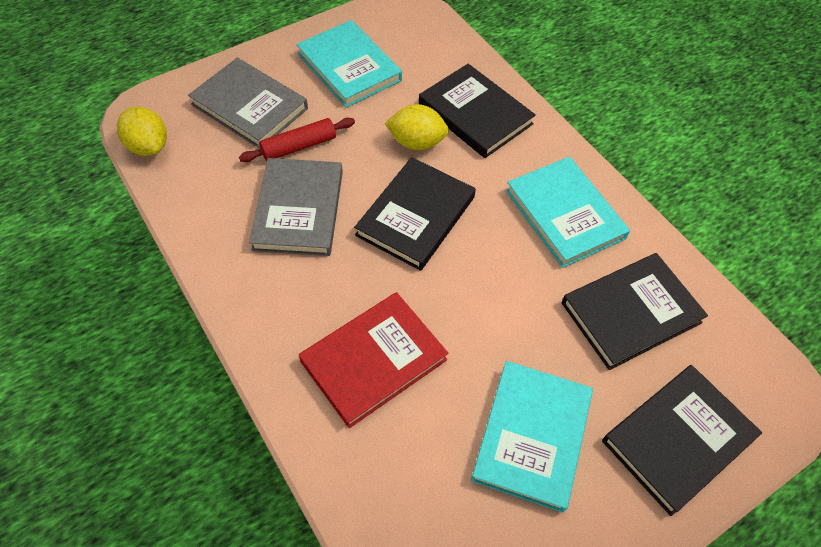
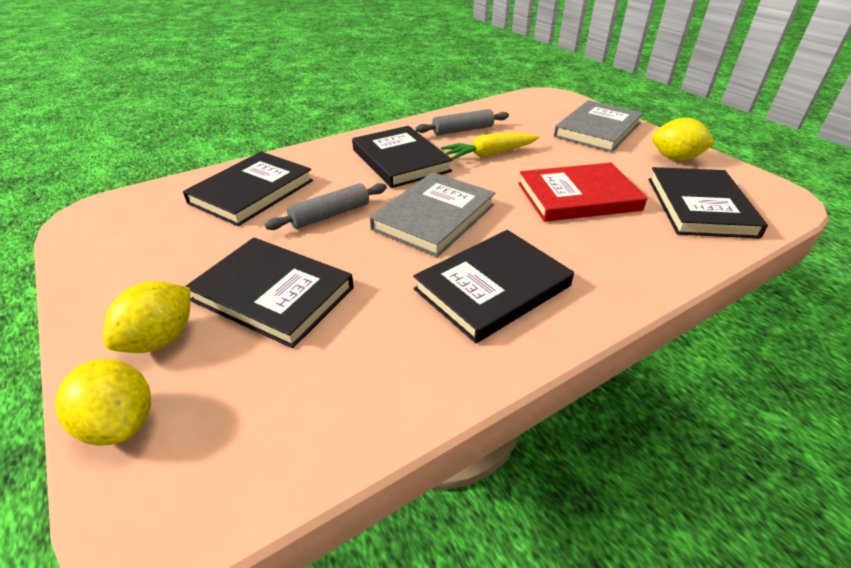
black book: [354,157,476,271] [419,64,536,158] [562,253,708,370] [602,365,762,516] = 4 -> [183,152,313,226] [186,237,354,348] [352,126,453,188] [413,230,574,343] [648,167,768,239] = 5
grey rolling pin: none = 0 -> [265,183,387,230] [416,109,509,135] = 2
red rolling pin: [239,118,355,162] = 1 -> none = 0
turquoise book: [296,20,402,108] [471,361,593,513] [506,157,630,268] = 3 -> none = 0
yellow carrot: none = 0 -> [441,133,540,160] = 1
yellow lemon: [117,107,167,156] [385,104,449,150] = 2 -> [55,359,151,446] [103,281,190,353] [652,118,716,160] = 3

